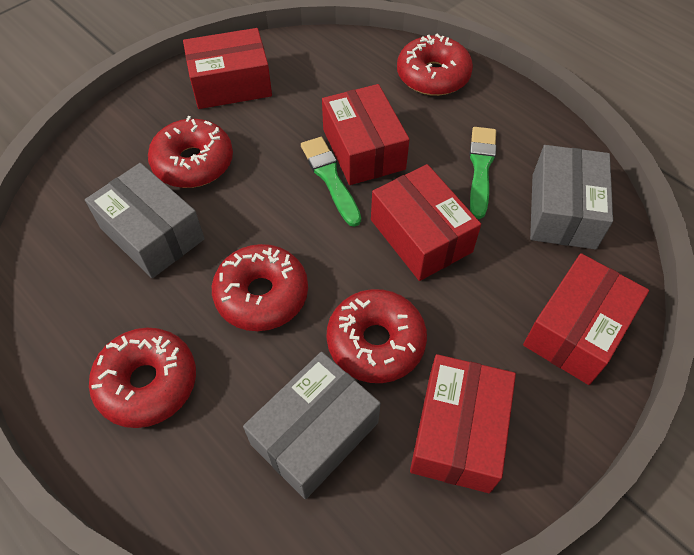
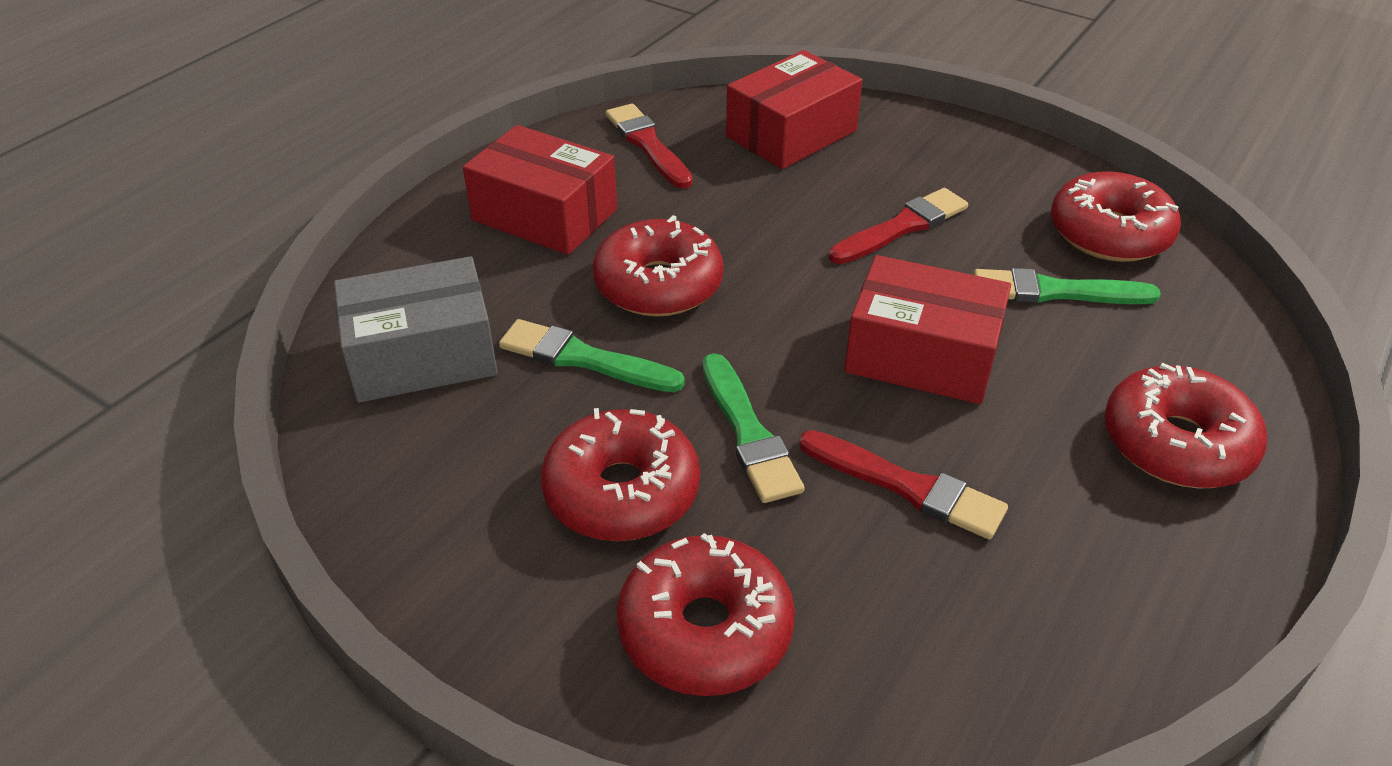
green brush: [301,137,361,227] [469,127,497,219] = 2 -> [499,319,685,392] [703,353,804,503] [974,268,1161,304] = 3
grey box: [85,163,205,278] [243,352,381,499] [530,145,613,250] = 3 -> [334,256,498,403] = 1
red box: [183,28,272,109] [322,84,410,185] [371,164,481,281] [410,354,516,493] [523,253,649,385] = 5 -> [463,125,617,255] [726,50,863,169] [844,255,1011,404] = 3
red brush: none = 0 -> [606,104,693,189] [799,430,1008,540] [829,188,968,264] = 3

